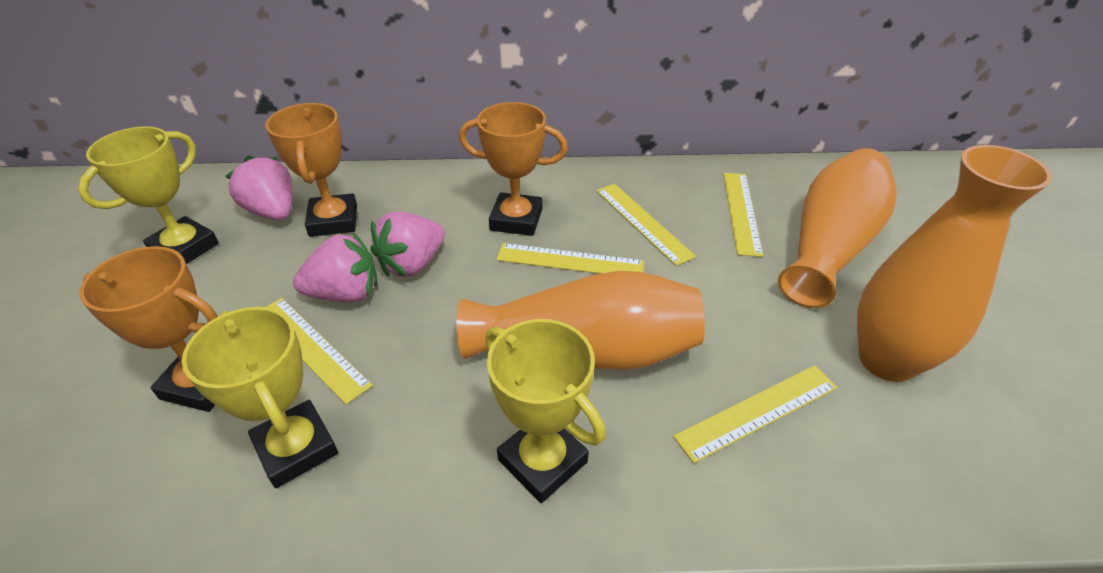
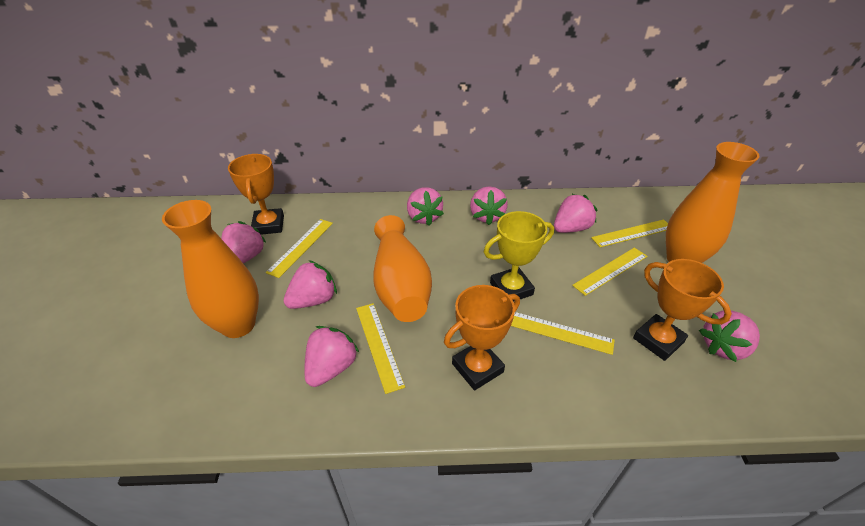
pink strawberry: [225,155,292,220] [293,233,378,303] [371,212,445,277] = 3 -> [221,221,266,264] [284,260,337,309] [304,326,359,387] [407,187,444,226] [470,186,508,225] [554,194,597,233] [699,311,760,362] = 7
yellow trophy: [78,127,219,264] [182,307,338,488] [485,319,606,503] = 3 -> [484,211,554,302] = 1

